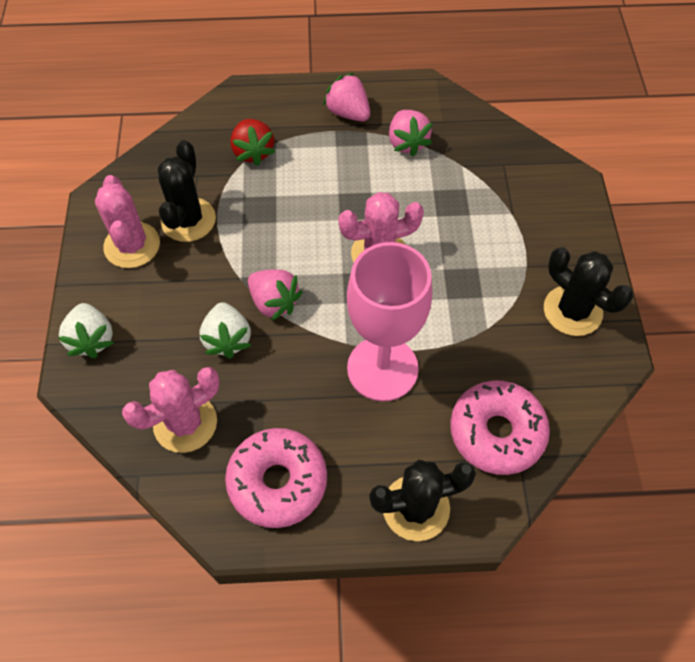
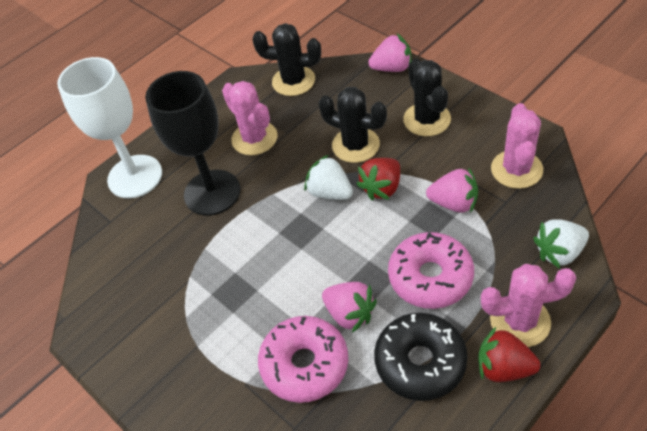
black donut: none = 0 -> [374,313,468,401] = 1
black goblet: none = 0 -> [145,71,240,216] = 1
pink goblet: [347,242,432,402] = 1 -> none = 0
red strawberry: [230,119,275,166] = 1 -> [357,158,400,200] [478,327,541,382] = 2
white goblet: none = 0 -> [57,57,162,198] = 1

